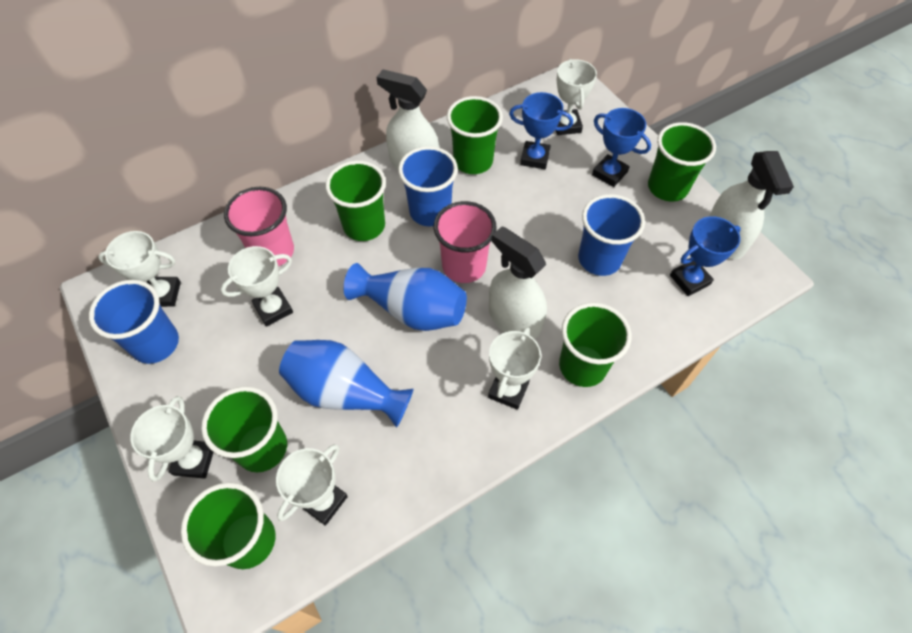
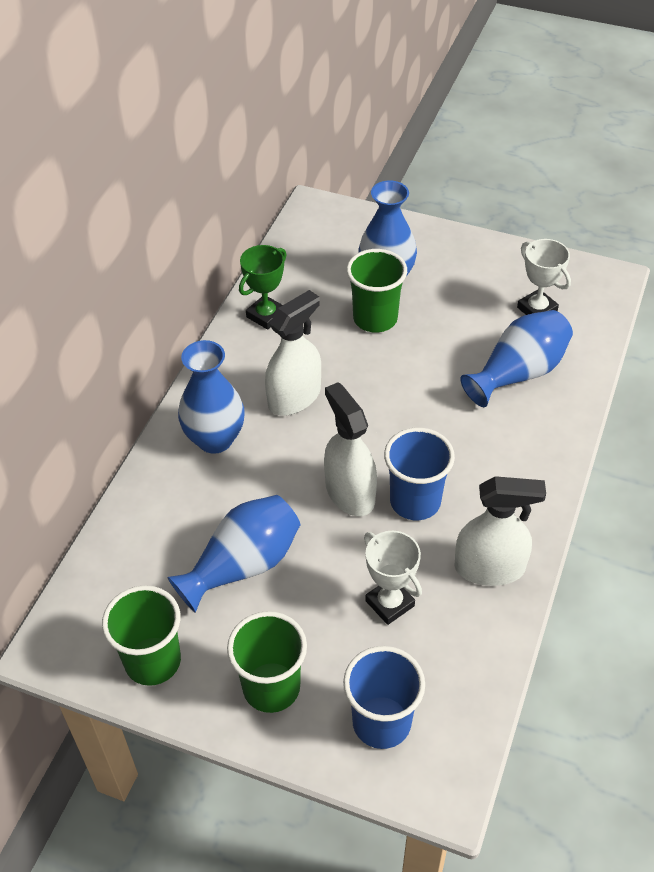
blue cup: [89,280,179,364] [398,146,458,226] [578,194,645,276] = 3 -> [343,646,425,749] [384,428,455,520] = 2
blue trophy: [509,92,573,169] [592,108,651,187] [670,216,741,296] = 3 -> none = 0
blue vase: [279,340,414,428] [343,263,467,331] = 2 -> [167,495,300,613] [178,340,245,454] [358,180,417,276] [460,310,573,407] = 4
green cup: [181,482,275,569] [201,386,287,472] [325,161,386,241] [447,96,503,174] [559,302,631,387] [648,122,716,201] = 6 -> [102,585,181,686] [227,611,307,713] [346,249,407,332] = 3
green trophy: none = 0 -> [239,245,286,330] = 1
pink cup: [224,187,294,266] [434,201,496,283] = 2 -> none = 0
white trophy: [98,231,181,307] [130,396,214,481] [221,246,293,327] [276,444,348,526] [488,327,541,410] [556,59,597,135] = 6 -> [364,531,422,625] [517,239,571,315] = 2

